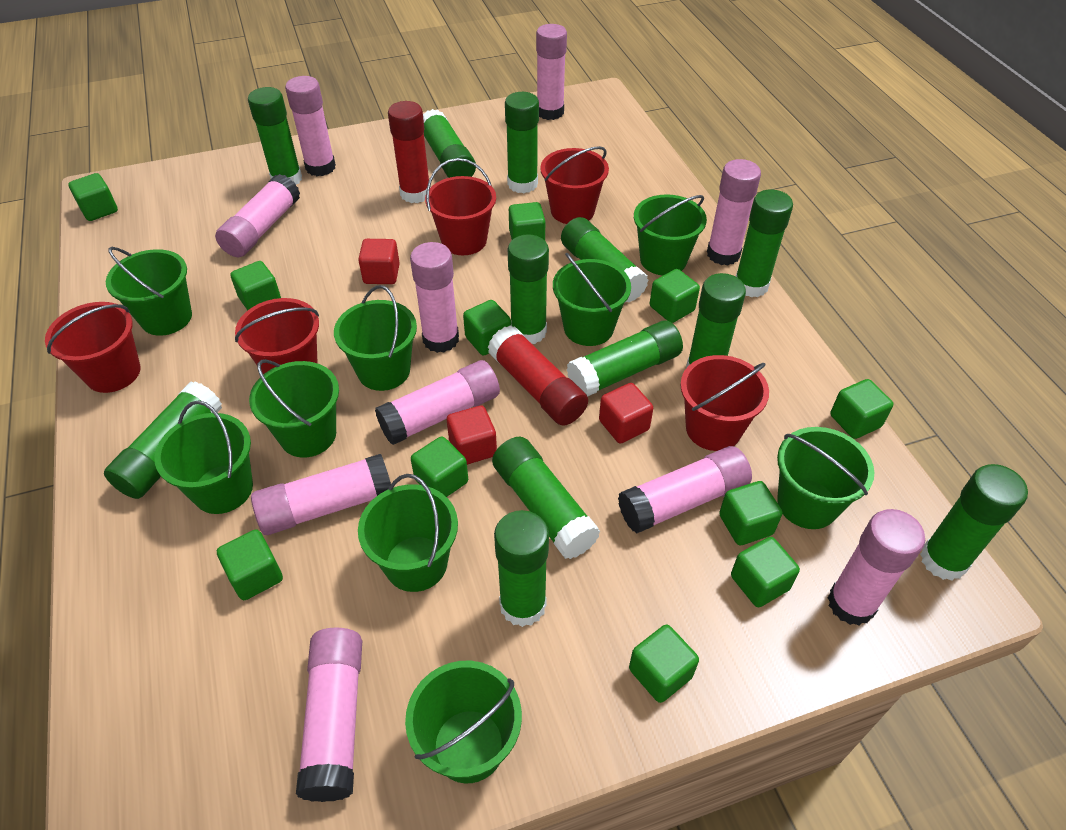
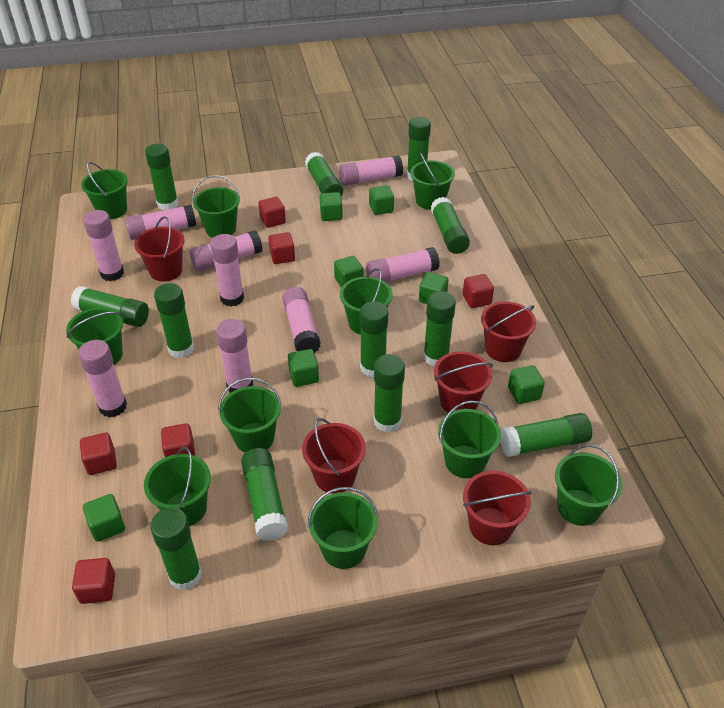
green bucket: [106,247,192,336] [154,400,253,514] [249,359,339,458] [334,285,417,391] [358,474,458,592] [405,661,522,783] [553,253,631,346] [634,194,707,275] [777,427,874,529] = 9 -> [66,307,123,365] [81,162,128,219] [144,447,211,526] [192,175,240,238] [218,378,281,453] [308,487,378,569] [340,268,393,335] [410,152,455,210] [438,401,501,478] [555,445,622,526] = 10
green cube: [68,173,118,221] [217,530,283,600] [230,261,281,310] [411,436,468,497] [463,300,511,356] [509,202,545,240] [629,624,699,703] [650,269,700,323] [719,481,782,545] [731,537,800,607] [830,379,893,439] = 11 -> [83,494,125,542] [288,349,319,387] [319,192,343,221] [334,256,363,288] [369,185,394,215] [419,272,449,304] [508,365,545,404] = 7
pink glue stick: [215,174,300,257] [251,454,391,535] [285,76,336,176] [296,627,362,802] [375,360,500,445] [410,242,459,353] [536,24,567,120] [618,446,752,534] [707,159,761,266] [828,509,925,626] = 10 -> [78,340,127,417] [83,210,124,281] [125,204,196,240] [189,230,263,272] [210,234,244,306] [216,319,253,393] [282,287,321,353] [339,155,403,186] [366,247,440,282] = 9
red cube: [358,239,400,284] [447,405,497,465] [599,383,653,444] = 3 -> [72,558,115,604] [80,432,117,475] [161,423,195,457] [258,197,286,228] [268,232,295,264] [463,274,494,308] = 6
red glue stick: [388,101,431,203] [488,326,588,426] = 2 -> none = 0

